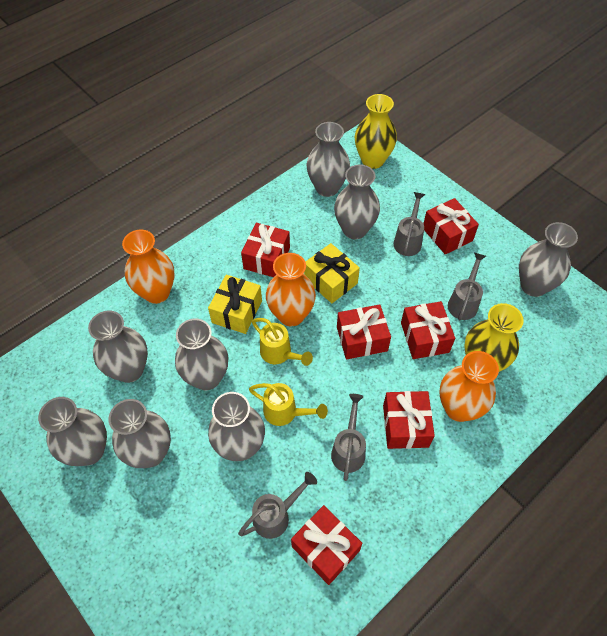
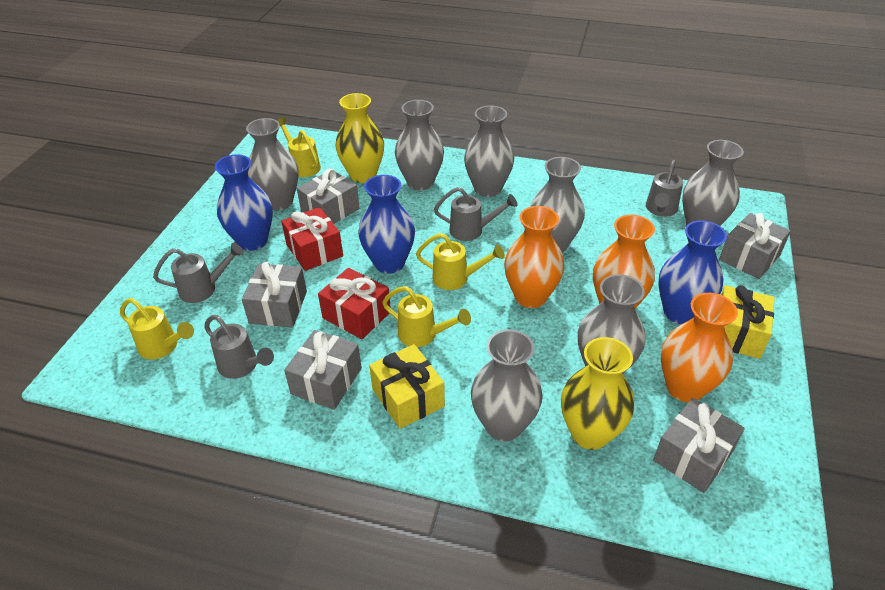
blue vase: none = 0 -> [215,155,273,251] [359,175,415,274] [659,220,727,324] = 3
grey gift: none = 0 -> [242,262,307,327] [284,330,362,410] [297,168,360,224] [653,398,745,493] [719,213,791,279] = 5
grey vase: [38,397,107,466] [88,311,148,383] [109,399,171,468] [175,319,228,390] [208,392,265,461] [306,122,350,197] [334,165,380,239] [519,222,578,297] = 8 -> [246,118,299,211] [395,100,444,190] [464,105,514,197] [471,329,543,441] [530,157,585,253] [578,274,645,374] [682,140,744,226] = 7
red gift: [241,223,290,277] [291,505,362,585] [337,304,391,360] [383,391,435,449] [401,301,455,359] [423,198,479,254] = 6 -> [281,207,343,271] [318,268,391,339] = 2
yellow watering can: [249,383,328,426] [252,318,313,366] = 2 -> [120,298,194,360] [277,117,321,177] [382,286,471,347] [416,233,505,290] = 4

